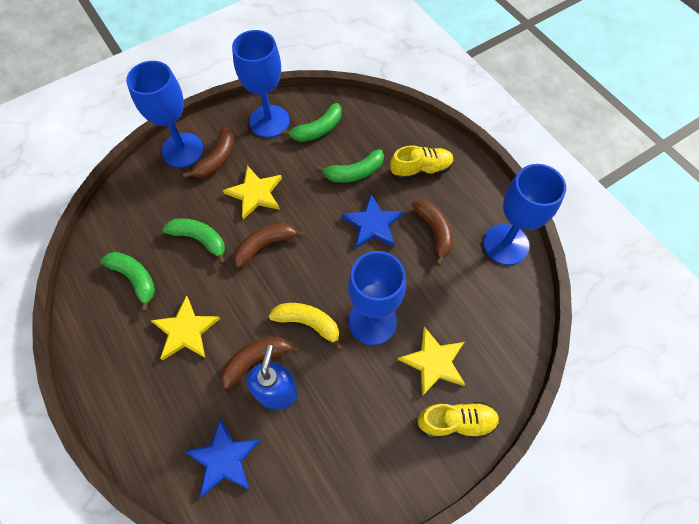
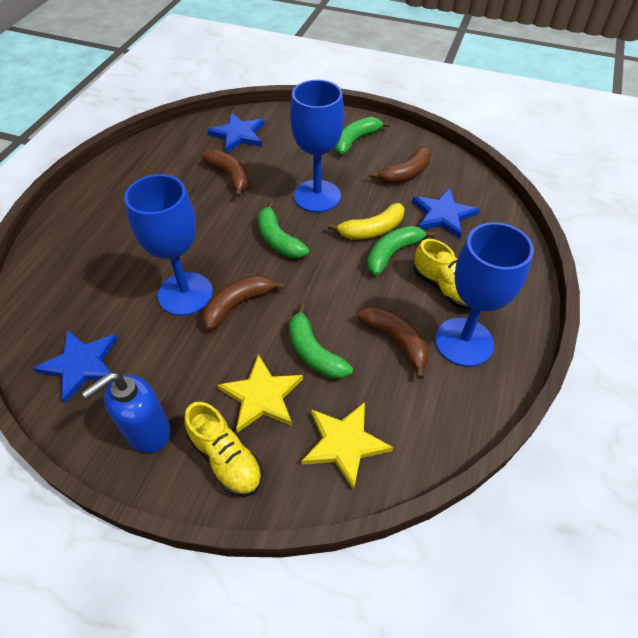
blue goblet: [126,61,203,167] [232,30,290,138] [348,251,406,345] [483,164,566,265] = 4 -> [124,174,213,316] [290,80,344,213] [435,222,534,367] = 3
blue star: [184,418,260,497] [342,194,403,248] = 2 -> [33,330,118,403] [207,113,265,153] [412,188,480,239] = 3
yellow star: [151,296,220,361] [223,166,282,219] [398,327,465,396] = 3 -> [218,354,303,433] [301,402,393,490] = 2

